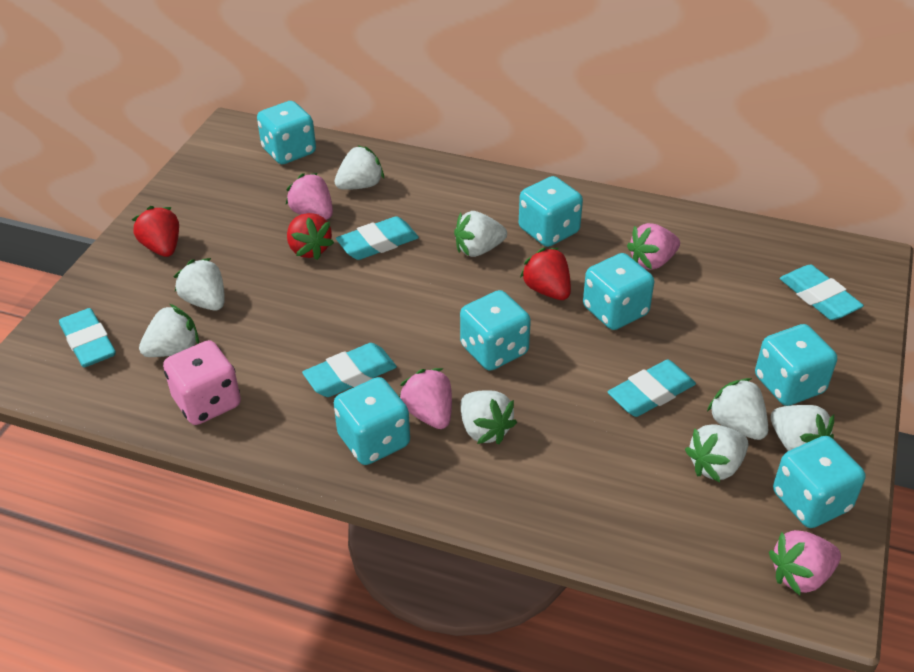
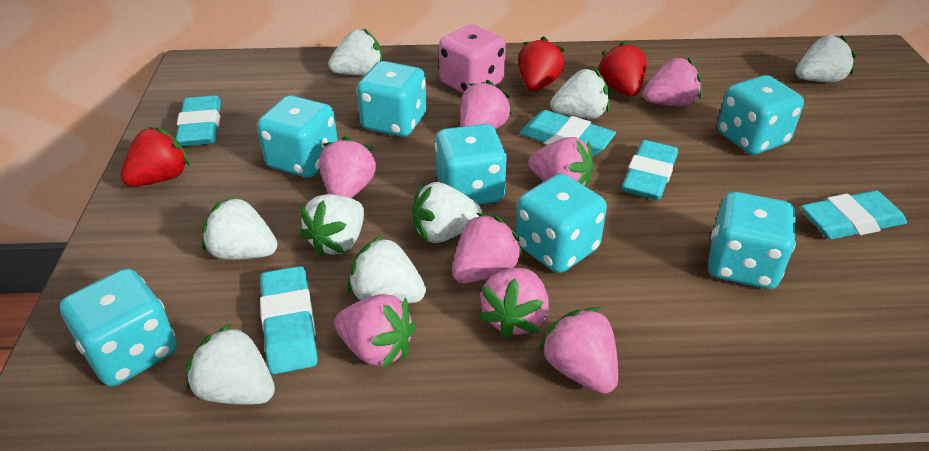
pink strawberry: [286,173,333,220] [399,368,452,429] [627,223,680,270] [769,530,841,595] = 4 -> [319,136,376,198] [334,294,416,369] [452,213,523,283] [460,80,512,129] [479,268,549,339] [528,137,594,187] [539,307,618,394] [643,57,702,106] = 8

